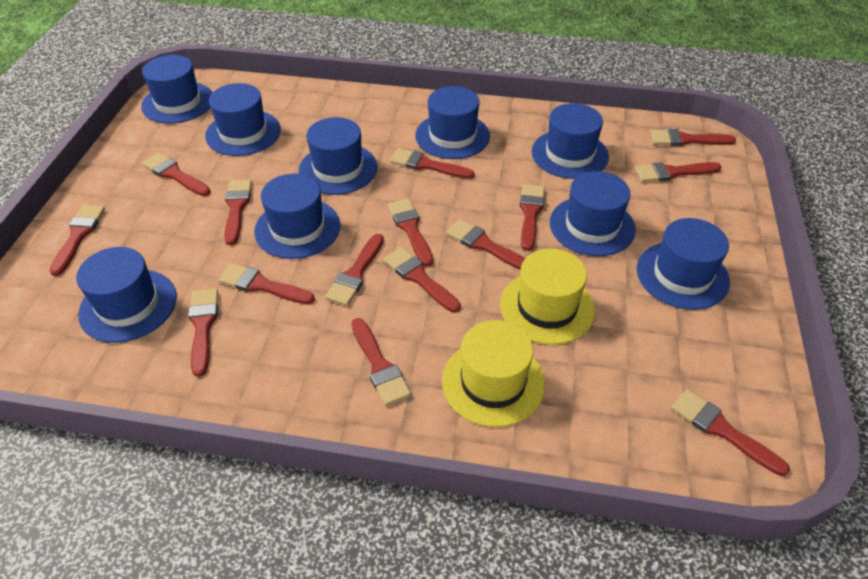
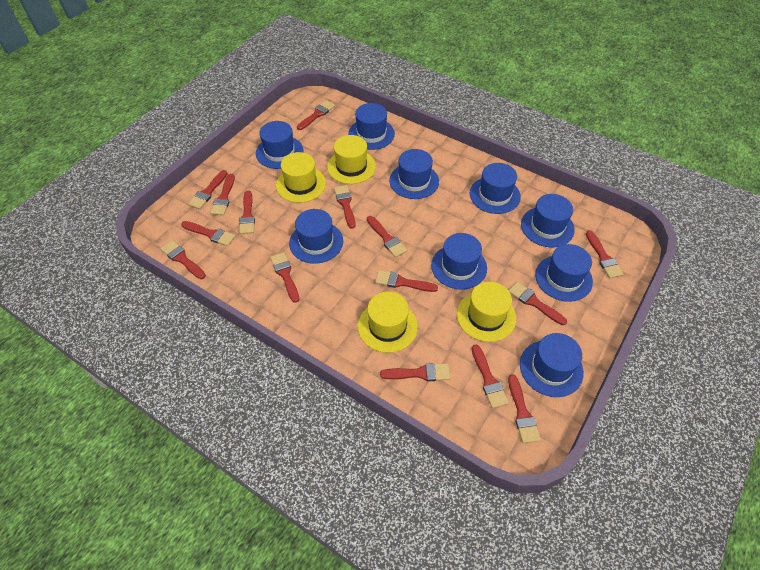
yellow hat: [442,320,545,427] [500,248,595,345] = 2 -> [276,152,326,203] [327,135,376,184] [358,292,418,353] [457,282,516,342] = 4

